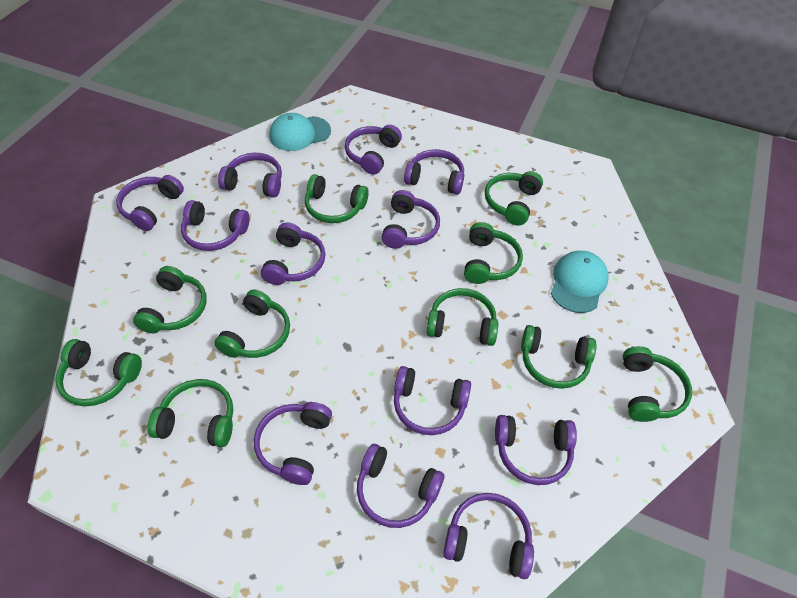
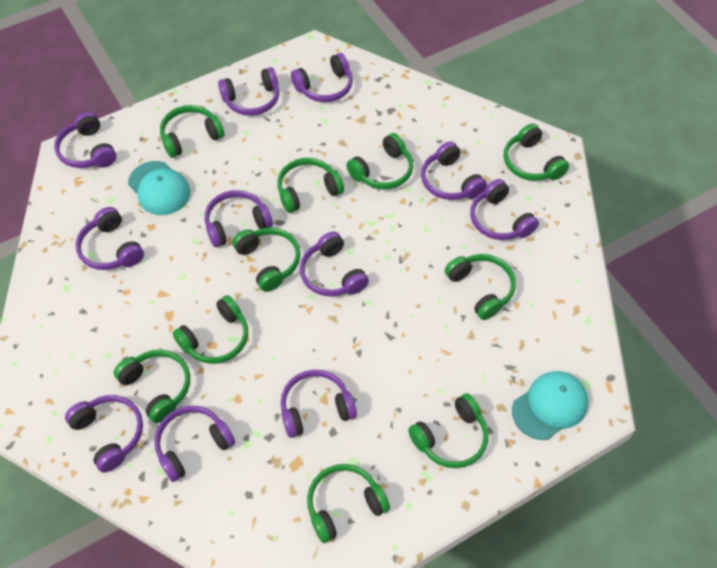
purple headphones: [116,175,184,231] [181,200,249,251] [218,153,282,197] [254,402,332,485] [261,222,325,285] [345,125,402,174] [357,444,444,528] [381,190,440,249] [394,366,471,435] [404,149,464,195] [443,493,534,579] [495,415,577,485] = 12 -> [54,112,116,168] [65,395,143,473] [76,207,144,270] [154,406,235,482] [205,190,273,247] [218,67,279,116] [280,370,357,438] [291,53,353,102] [300,232,369,296] [421,141,487,200] [470,179,539,240] = 11

